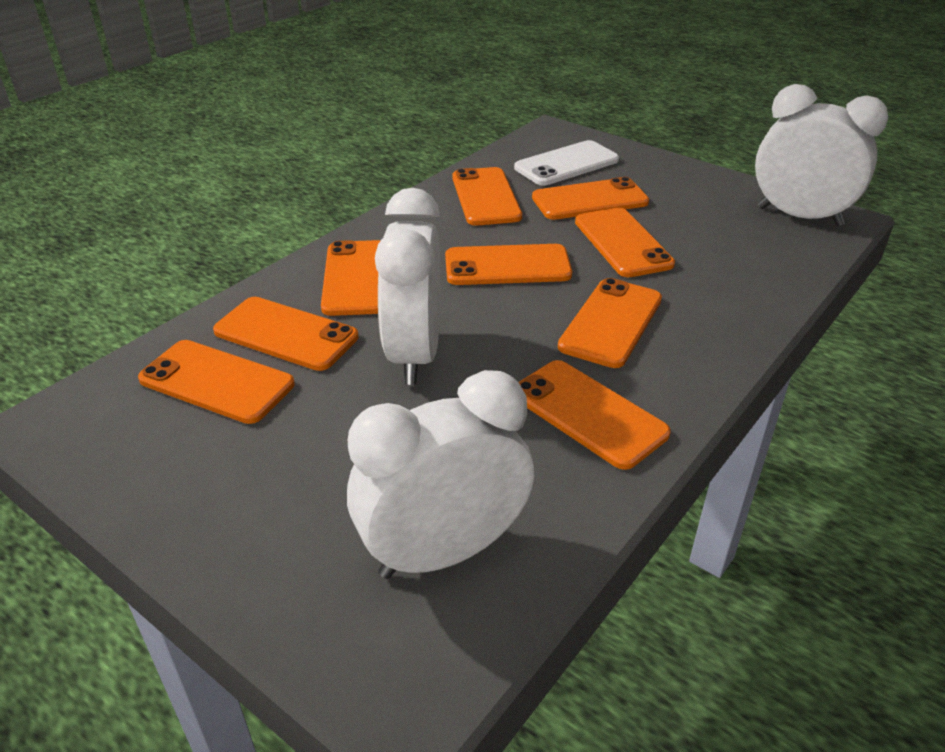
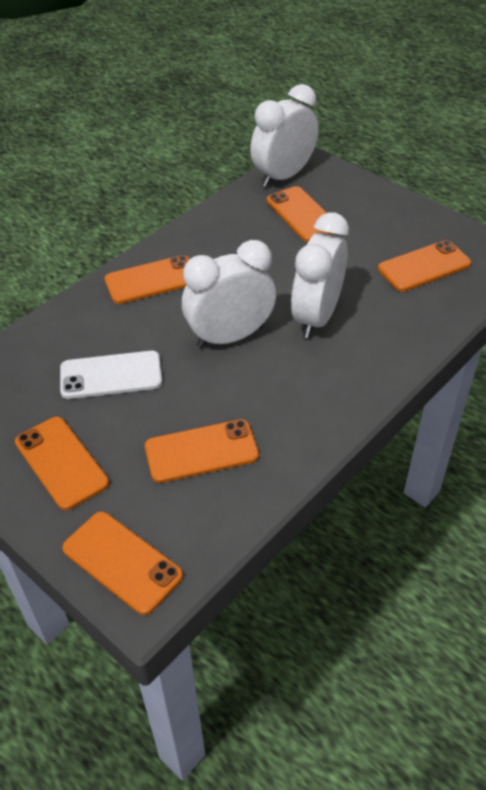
orange phone: [138,340,295,424] [213,297,359,371] [321,240,381,316] [445,244,572,285] [452,167,522,226] [519,360,671,470] [532,177,649,220] [558,278,662,368] [575,208,675,277] = 9 -> [15,417,109,510] [62,511,183,615] [104,255,190,304] [145,419,259,483] [267,186,334,242] [378,240,471,292] = 6

